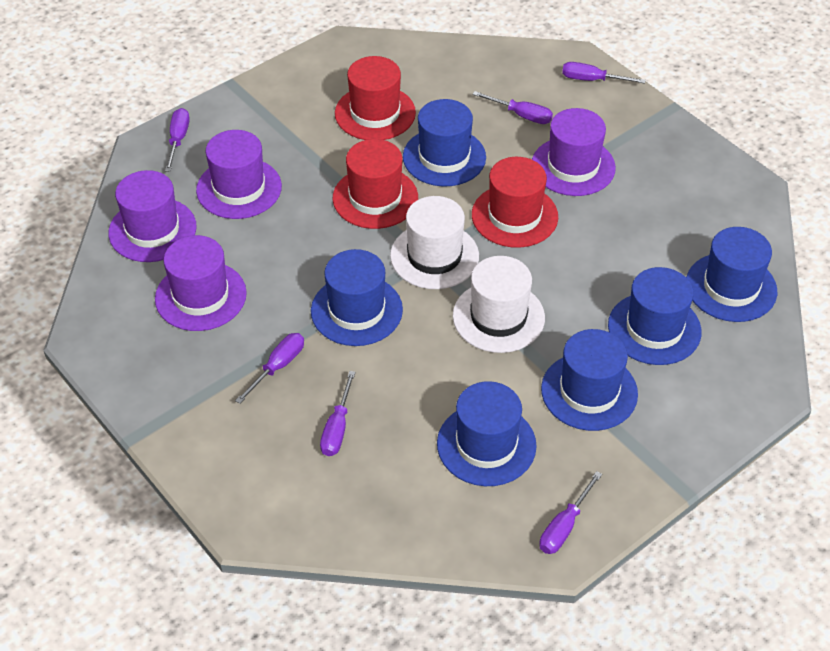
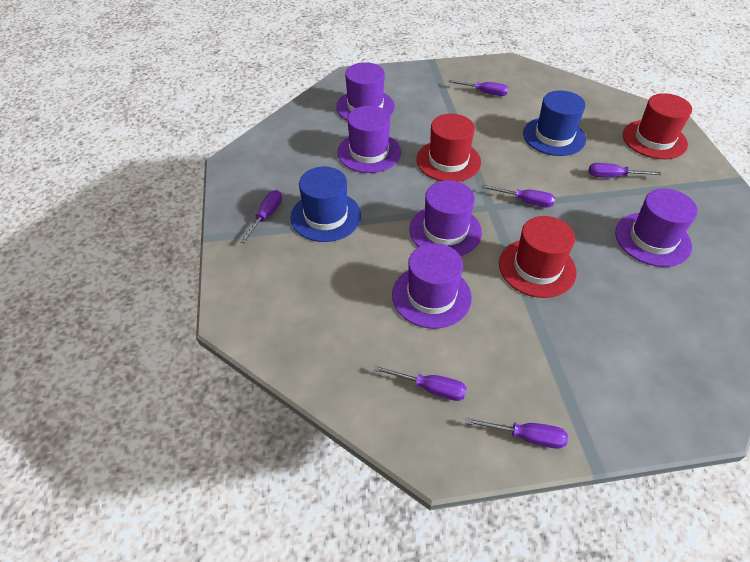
blue hat: [311,249,403,346] [403,99,486,186] [437,381,537,486] [541,329,638,431] [608,267,702,365] [686,227,777,322] = 6 -> [290,167,361,242] [523,90,586,156] = 2
purple hat: [108,170,197,262] [155,235,247,331] [196,130,282,219] [532,108,616,196] = 4 -> [336,62,395,121] [337,106,401,173] [392,243,472,329] [409,180,482,256] [615,189,698,267] = 5
white hat: [390,196,479,289] [453,256,545,353] = 2 -> none = 0

